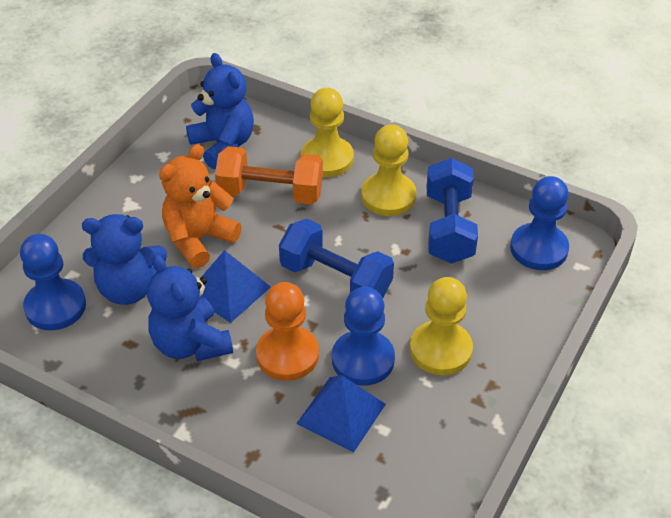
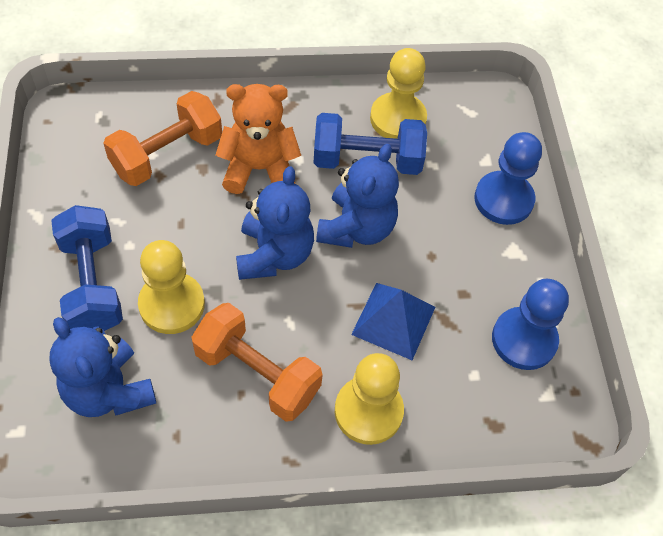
blue pawn: [20,234,86,330] [332,287,395,386] [510,176,569,270] = 3 -> [474,132,542,225] [492,279,569,370] = 2
blue pyramid: [200,250,271,323] [296,375,386,453] = 2 -> [351,283,435,360] = 1
orange dumbbell: [215,146,323,205] = 1 -> [103,91,222,186] [191,303,323,422] = 2
orange pawn: [256,282,319,381] = 1 -> none = 0

